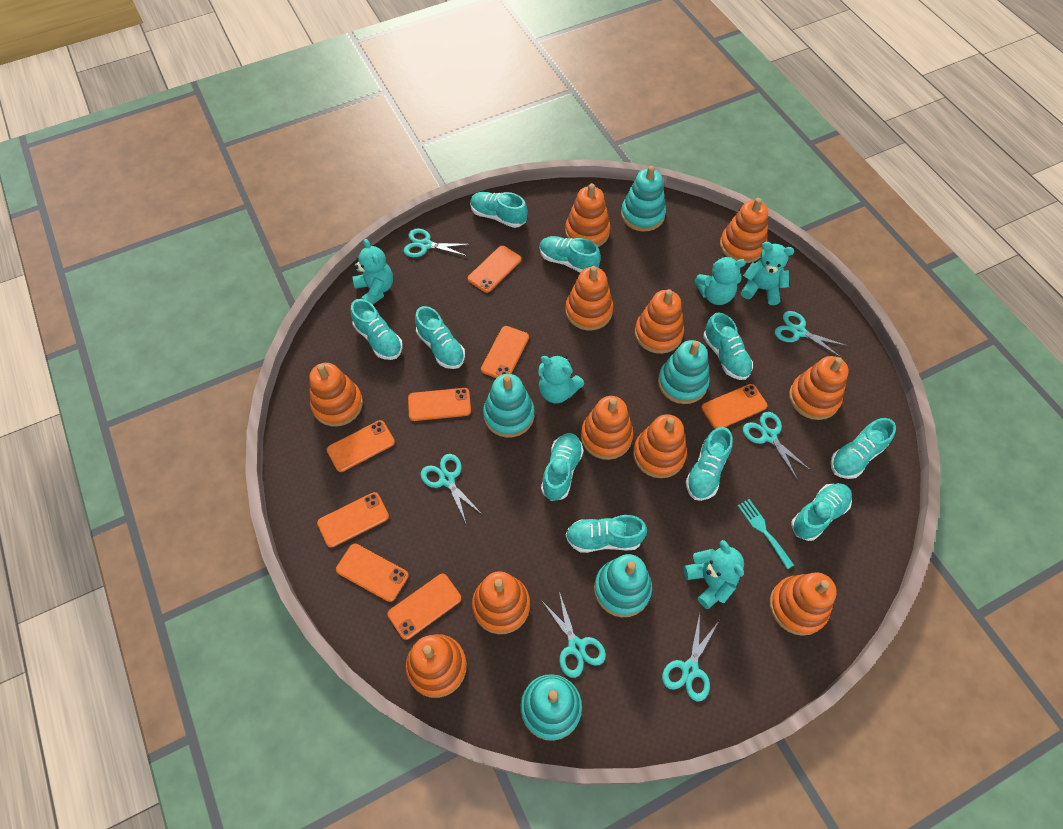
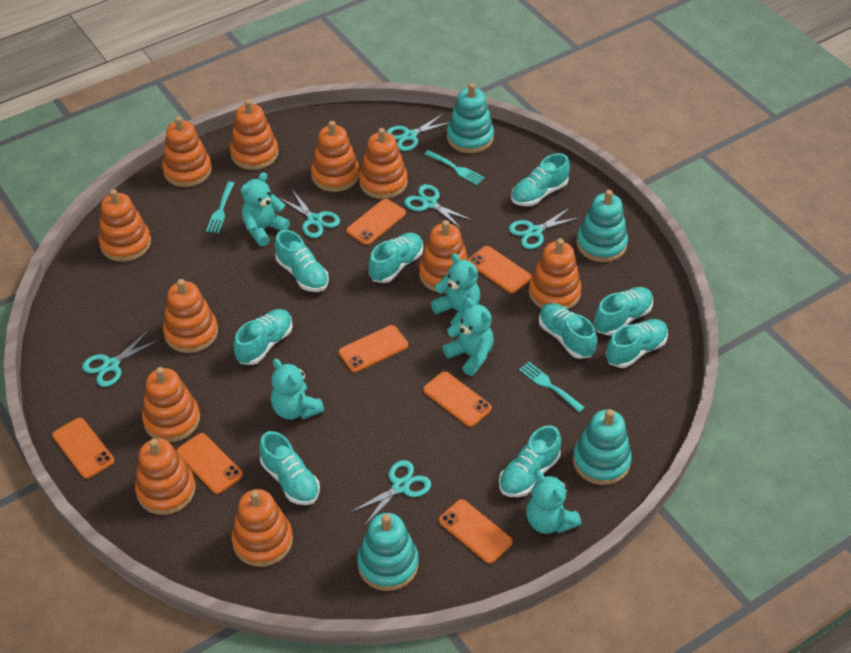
orange phone: [317,492,389,548] [327,420,395,472] [336,544,409,602] [388,574,461,640] [408,388,471,421] [468,246,521,293] [481,326,529,378] [702,384,767,429] = 8 -> [52,418,114,479] [176,433,243,494] [339,325,408,372] [346,199,406,245] [423,371,492,427] [439,499,513,564] [469,246,531,293] = 7
turquoise fork: [737,499,794,569] = 1 -> [206,182,235,233] [424,150,485,185] [519,362,585,413] = 3
turquoise shoe: [351,299,403,360] [415,306,465,369] [470,192,528,228] [540,236,601,272] [541,433,584,501] [566,515,647,553] [685,427,733,501] [703,312,753,380] [791,483,852,541] [831,418,896,479] = 10 -> [234,309,293,365] [259,431,320,505] [275,230,329,292] [368,233,423,283] [499,425,561,497] [511,153,570,206] [539,303,597,359] [593,287,653,336] [606,319,668,368] = 9
turquoise stacking toy: [483,374,535,438] [521,674,582,741] [594,554,652,617] [621,166,666,232] [658,340,710,404] = 5 -> [357,513,419,591] [447,83,494,153] [573,409,632,485] [576,190,628,262] = 4

